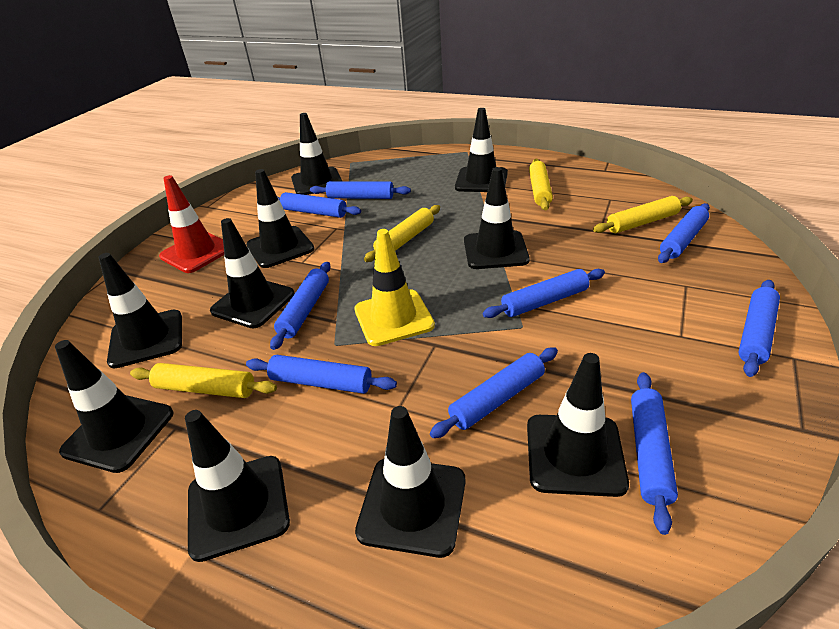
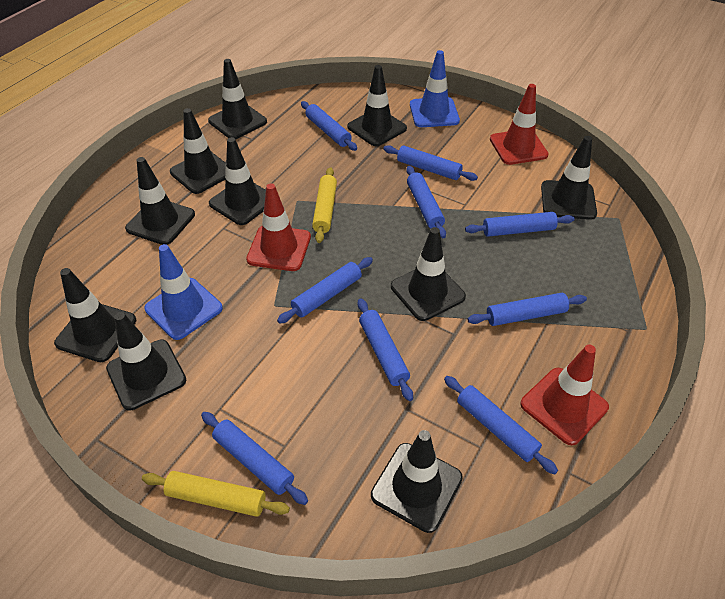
blue traffic cone: none = 0 -> [144,244,223,340] [410,50,460,127] = 2
red traffic cone: [159,175,224,273] = 1 -> [246,183,311,271] [490,84,549,165] [520,345,609,445] = 3
yellow rolling pin: [130,363,277,398] [364,205,440,262] [529,159,553,210] [593,196,693,233] = 4 -> [142,471,290,517] [312,167,337,243] = 2
yellow traffic cone: [354,229,435,346] = 1 -> none = 0

